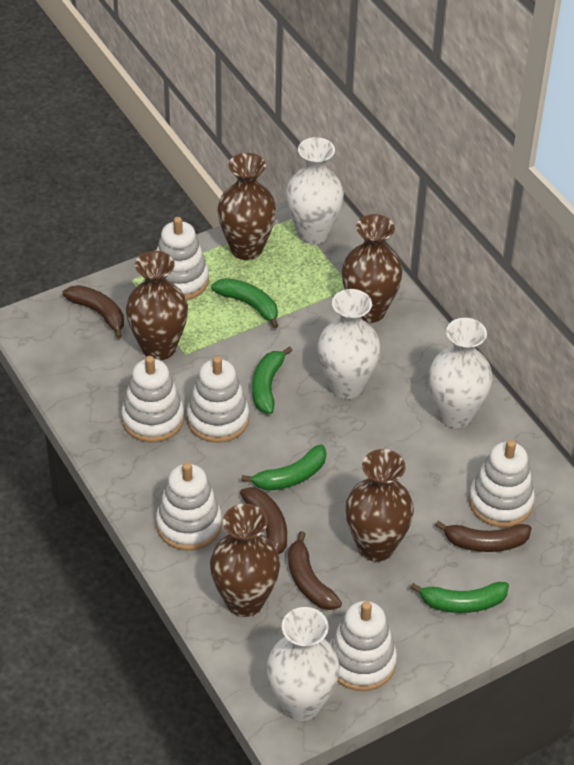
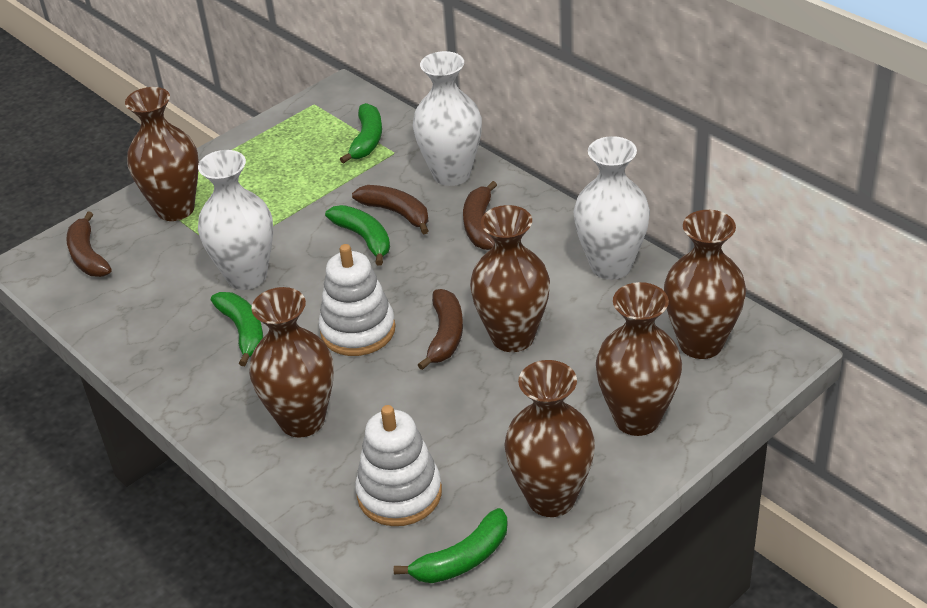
brown vase: [126,251,188,361] [210,504,280,617] [218,153,276,260] [342,214,403,323] [346,449,414,562] = 5 -> [125,87,199,221] [249,287,334,437] [470,205,550,352] [504,360,595,517] [596,282,682,436] [664,210,746,359] = 6
white stacking toy: [121,356,184,442] [156,217,209,300] [156,462,222,551] [187,356,249,443] [330,601,397,691] [469,440,535,527] = 6 -> [318,244,396,356] [355,405,442,526] = 2
white vase: [266,607,340,721] [286,137,344,244] [317,289,381,399] [429,318,493,428] = 4 -> [198,150,273,290] [413,51,482,186] [573,136,650,280] = 3

